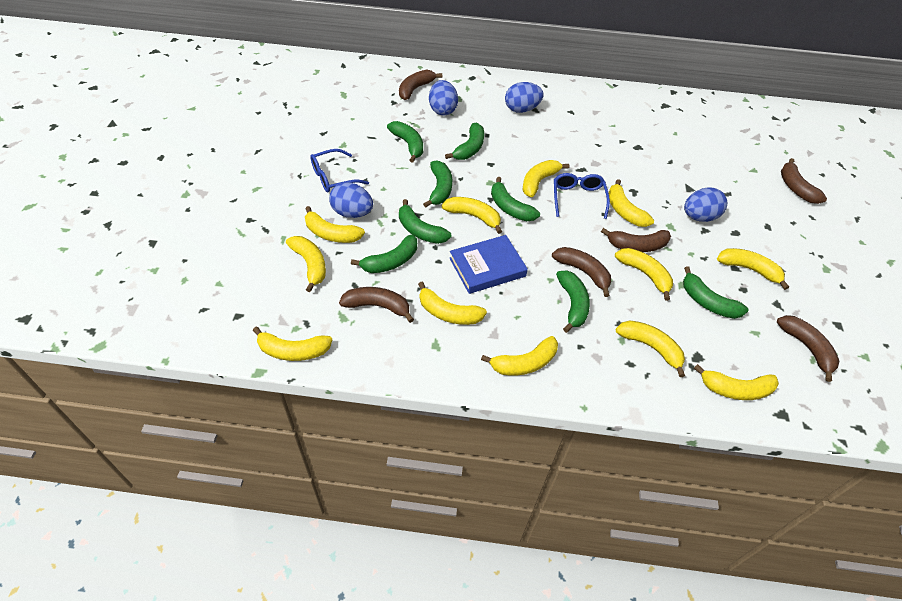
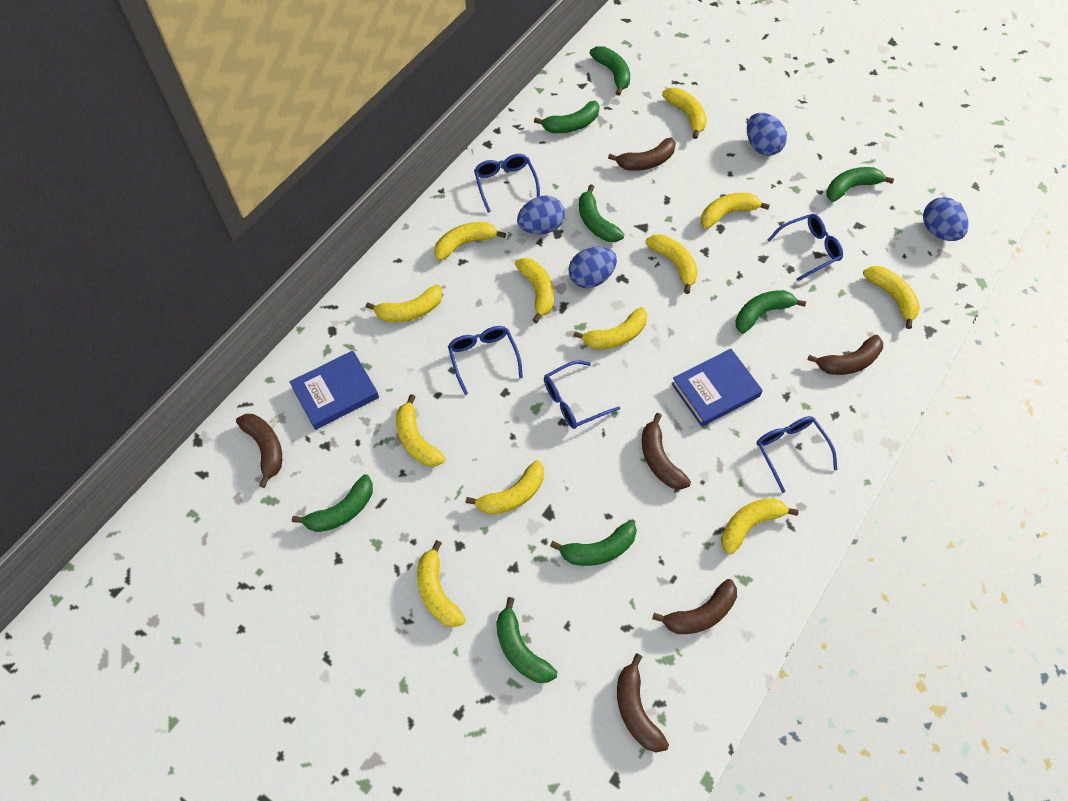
blue book: [449,235,528,294] = 1 -> [289,351,379,430] [671,349,763,427] = 2
blue glasses: [310,149,369,192] [554,173,610,219] = 2 -> [448,326,523,395] [474,154,540,213] [544,360,620,429] [756,416,837,493] [768,214,843,281] = 5

